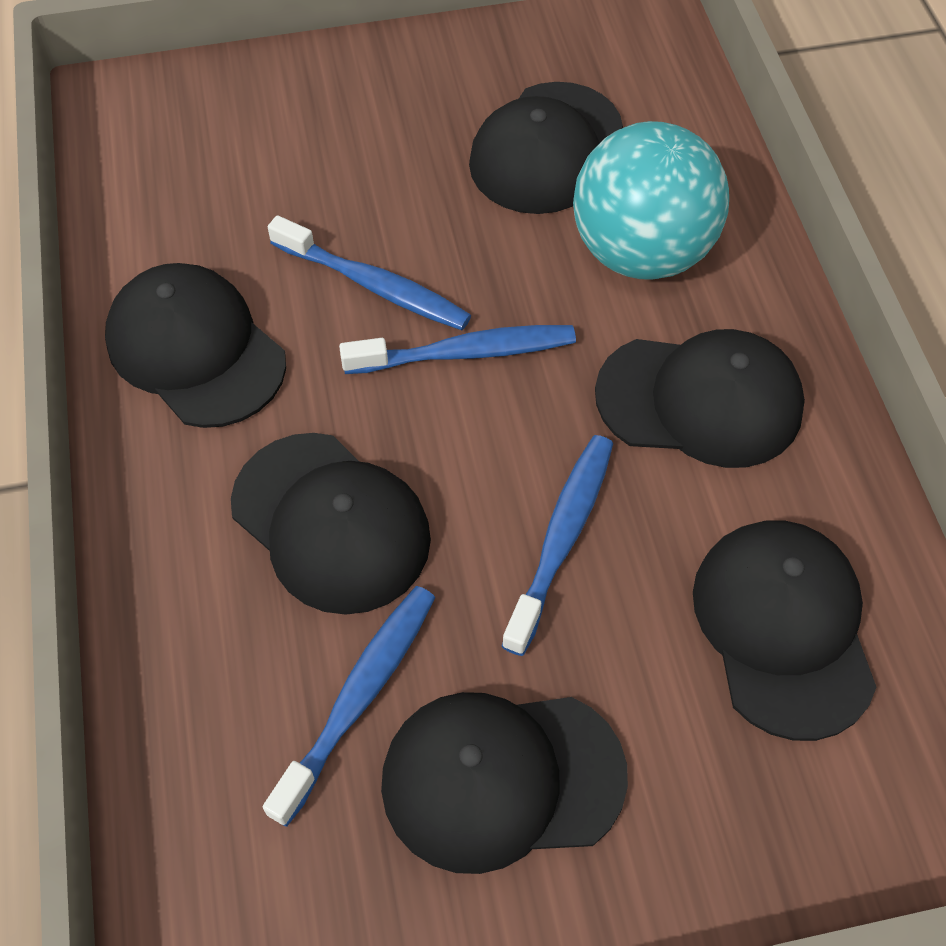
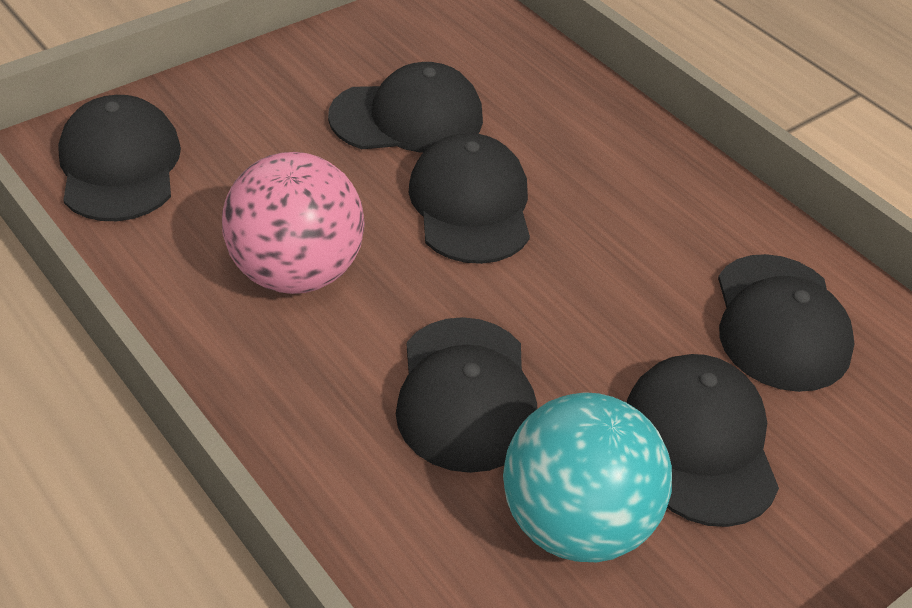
blue toothbrush: [263,586,435,827] [268,215,471,330] [339,325,576,374] [501,435,613,656] = 4 -> none = 0
pink ball: none = 0 -> [222,152,365,294] = 1

